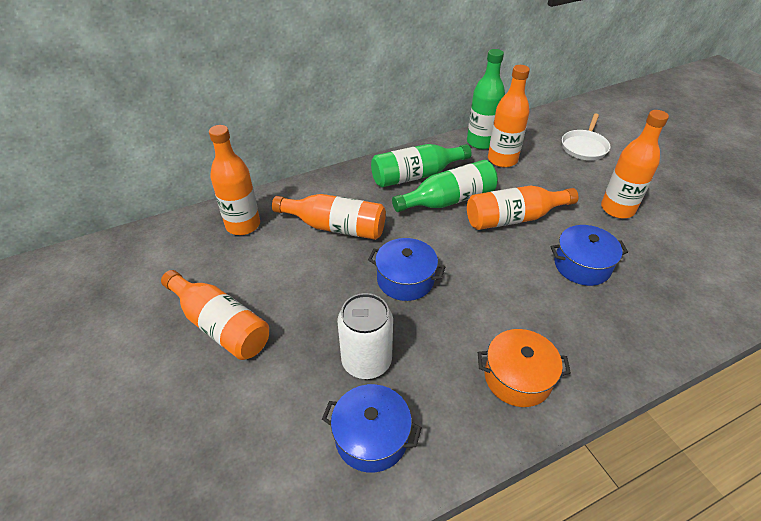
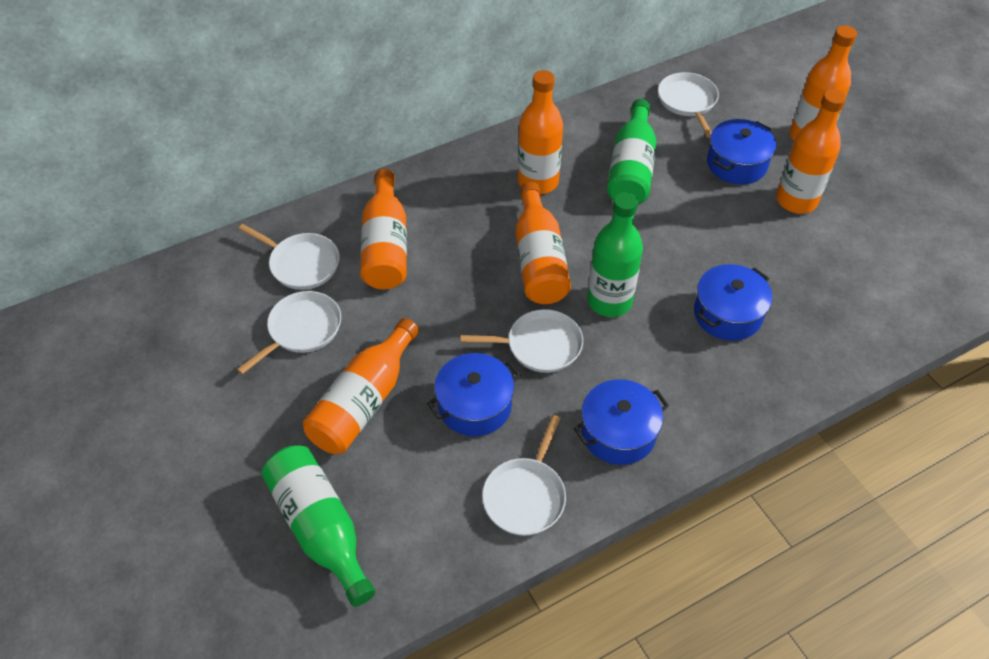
blue pot: [322,384,422,473] [368,238,445,301] [550,225,628,286] = 3 -> [427,353,521,436] [574,379,669,465] [694,264,772,341] [707,119,776,184] = 4
orange pot: [478,329,571,407] = 1 -> none = 0
white can: [337,293,393,379] = 1 -> none = 0
white pan: [562,113,610,160] = 1 -> [237,291,341,374] [238,224,339,290] [460,309,583,373] [482,415,566,536] [658,72,719,138] = 5

